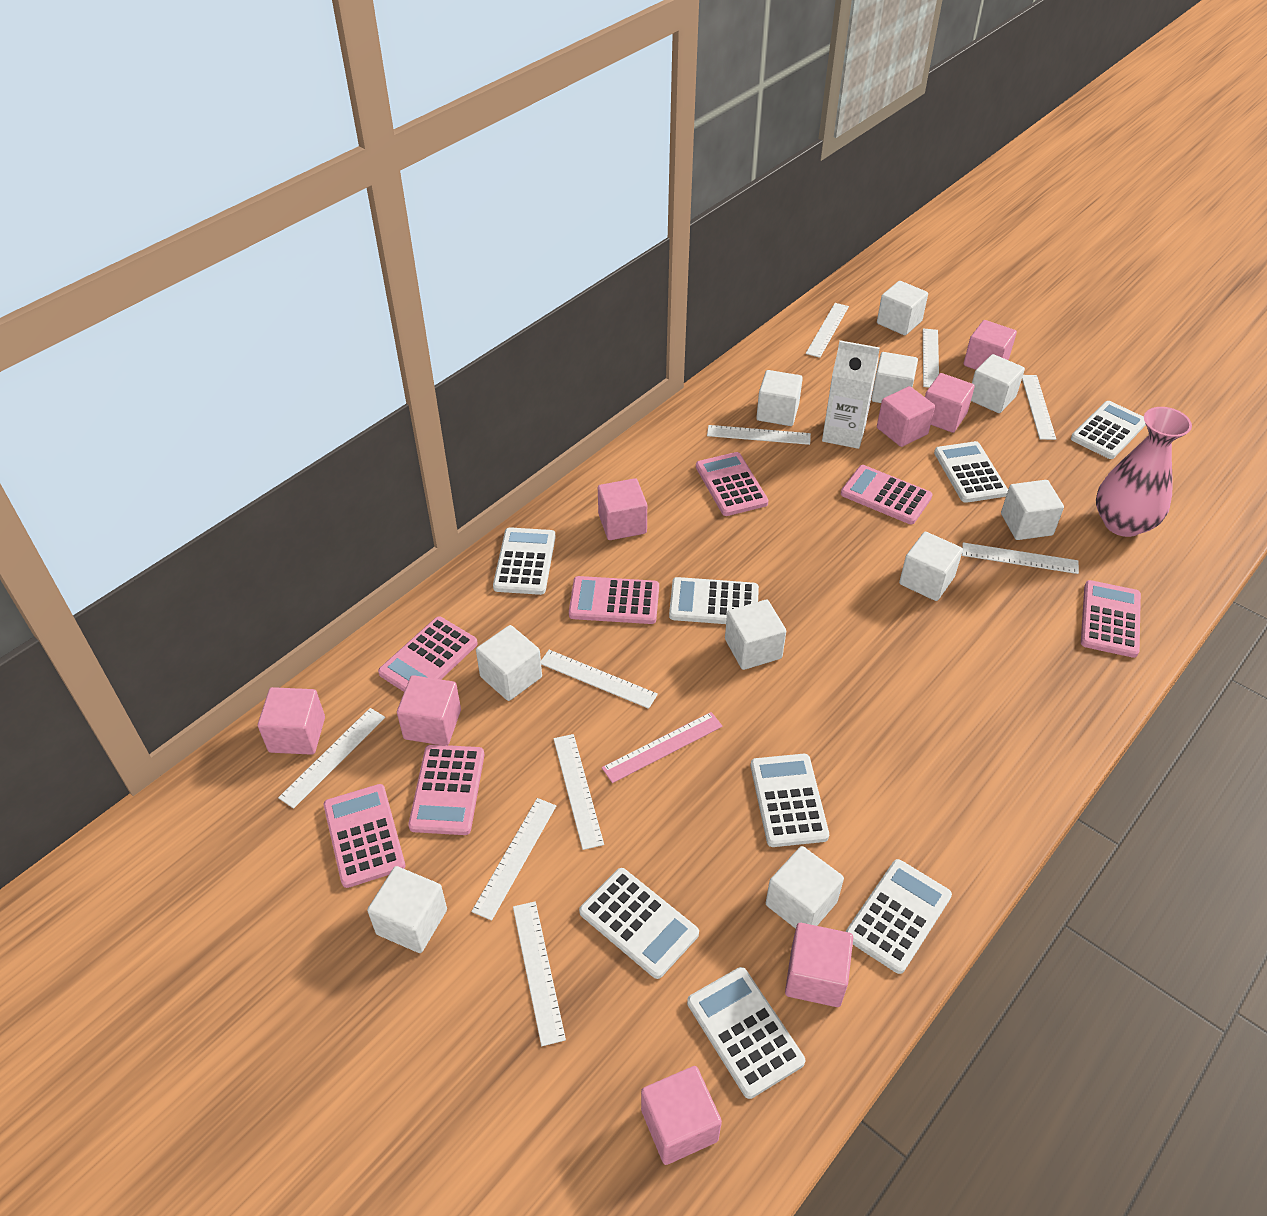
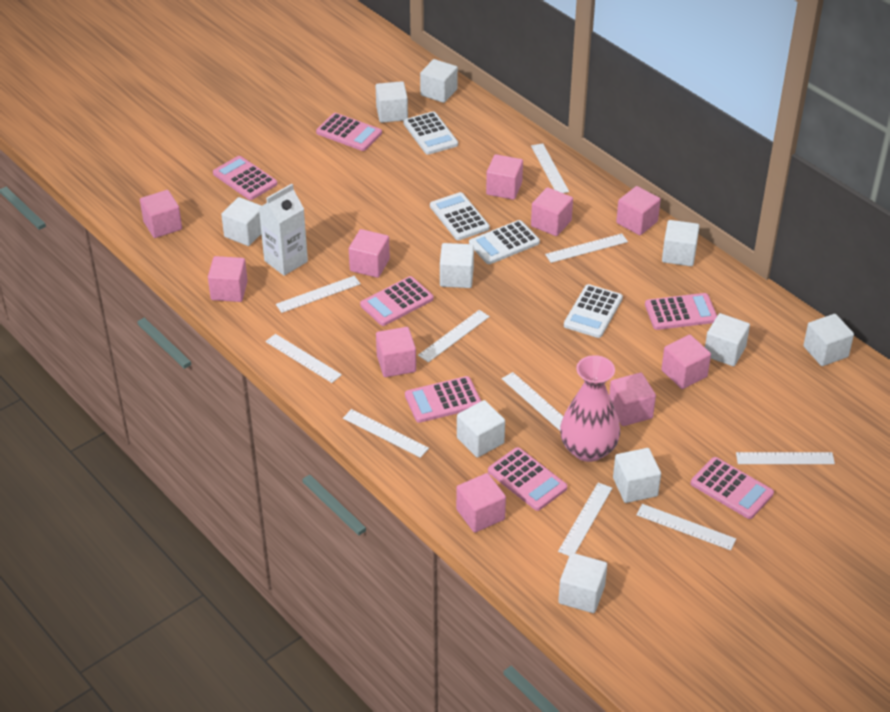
pink cube: [258,687,325,755] [397,675,461,745] [598,478,647,540] [641,1066,722,1165] [785,923,853,1007] [877,386,935,447] [925,373,975,433] [963,320,1017,370] = 8 -> [140,190,182,238] [208,256,248,302] [349,229,390,278] [376,327,416,377] [456,473,506,533] [486,154,523,200] [531,187,573,236] [609,373,656,426] [616,186,661,235] [661,335,711,389] = 10
pink ruler: [602,712,723,783] = 1 -> none = 0
white calculator: [493,527,556,595] [579,868,699,979] [669,577,759,624] [687,967,805,1099] [751,754,829,847] [846,859,952,974] [934,441,1008,503] [1071,401,1146,459] = 8 -> [404,112,458,155] [430,192,490,240] [469,220,540,264] [564,284,623,338] = 4

